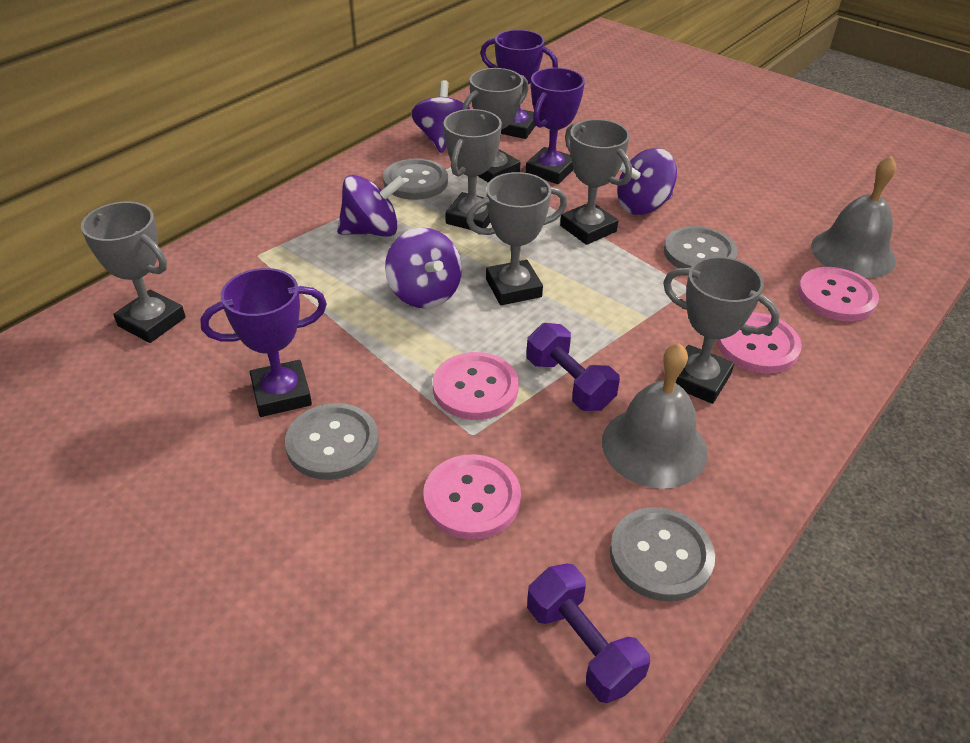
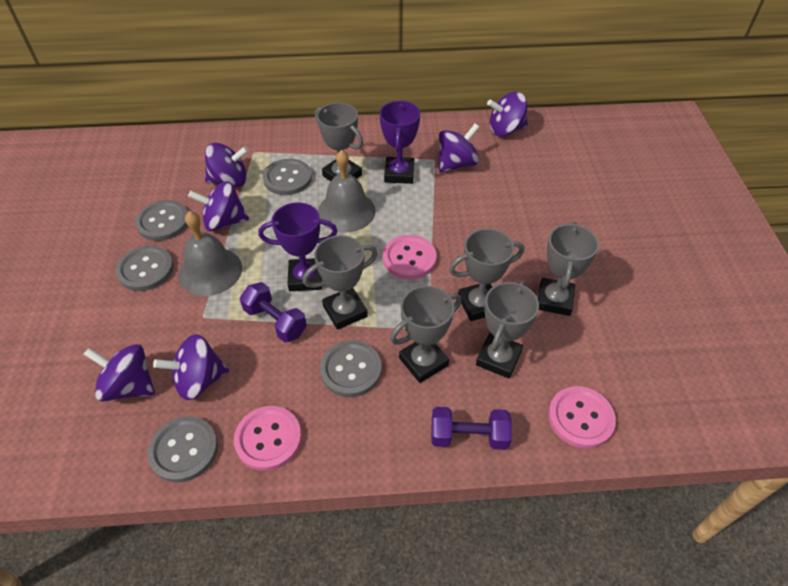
grey button: [285,403,379,480] [383,158,448,200] [610,507,715,602] [664,226,738,268] = 4 -> [116,246,174,291] [135,200,188,241] [147,416,218,483] [263,159,312,195] [320,341,382,397] = 5
pink button: [423,454,521,540] [433,352,519,420] [717,312,802,374] [798,267,879,321] = 4 -> [234,406,302,471] [383,235,437,279] [548,386,616,449] = 3
purple spinning top: [337,175,405,236] [385,228,462,308] [411,80,471,153] [617,148,677,215] = 4 -> [83,344,155,402] [153,334,229,400] [188,181,249,231] [205,143,249,188] [439,124,479,172] [487,92,528,136] = 6
purple trophy: [200,268,327,417] [480,30,558,139] [526,68,585,184] = 3 -> [258,202,337,291] [379,100,420,184] = 2

